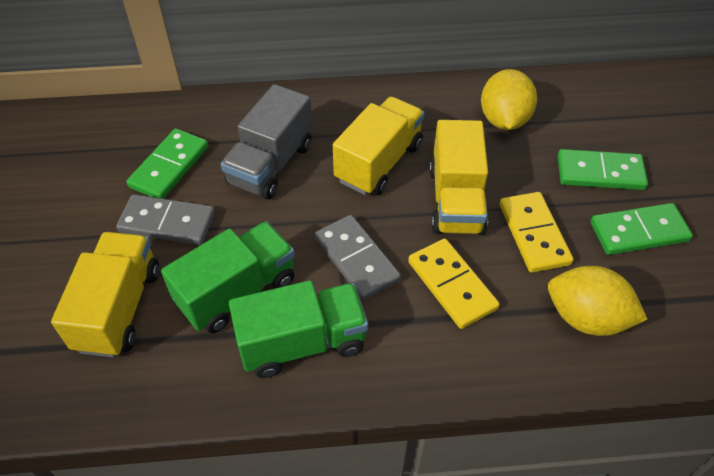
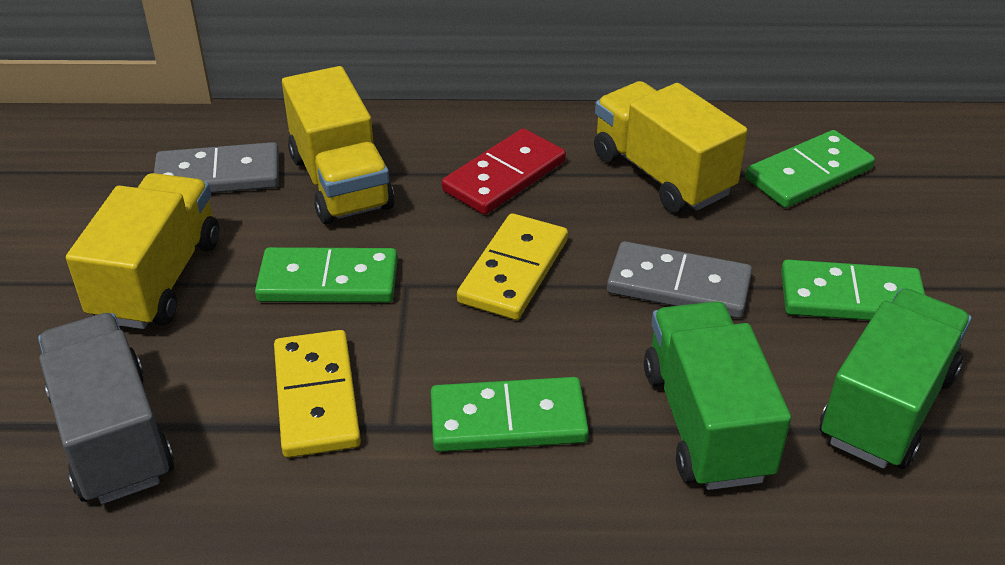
green domino: [126,129,208,199] [557,149,648,190] [591,203,693,255] = 3 -> [255,247,398,303] [431,377,589,452] [745,130,875,208] [781,260,925,320] = 4
red domino: none = 0 -> [442,128,566,215] = 1
yellow lemon: [481,69,537,130] [548,266,648,336] = 2 -> none = 0

